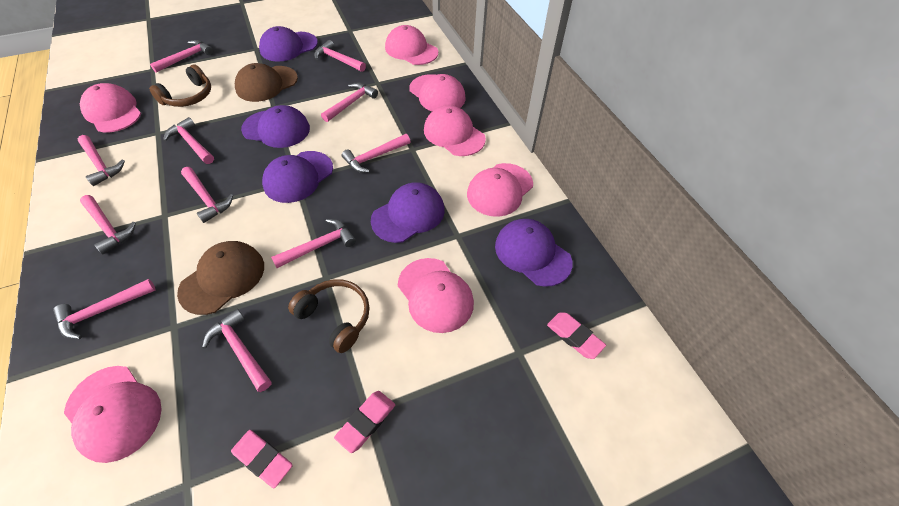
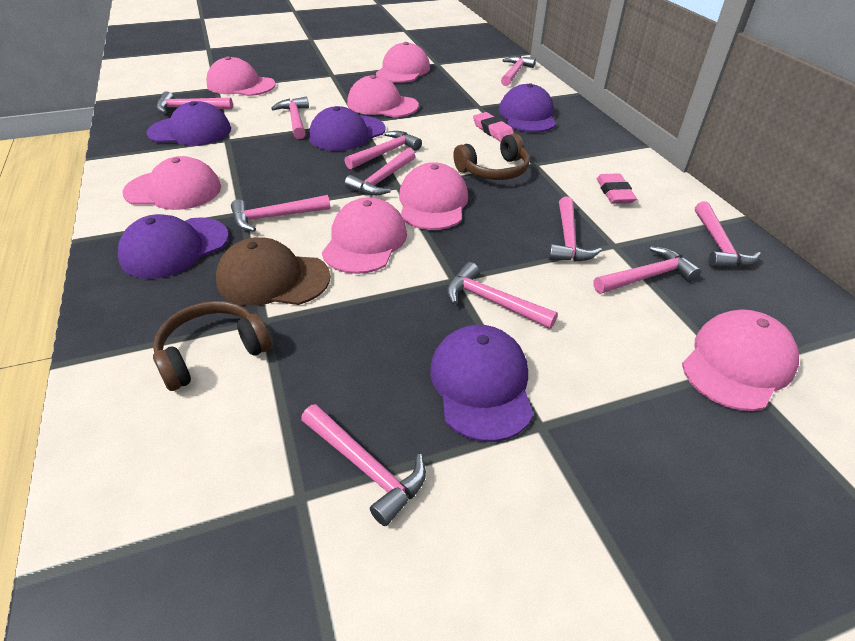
brown cap: [177,241,264,315] [235,63,298,102] = 2 -> [216,237,331,306] = 1
pink eraser: [231,430,293,488] [334,391,395,453] [547,312,606,359] = 3 -> [473,112,514,142] [596,173,637,204] = 2

